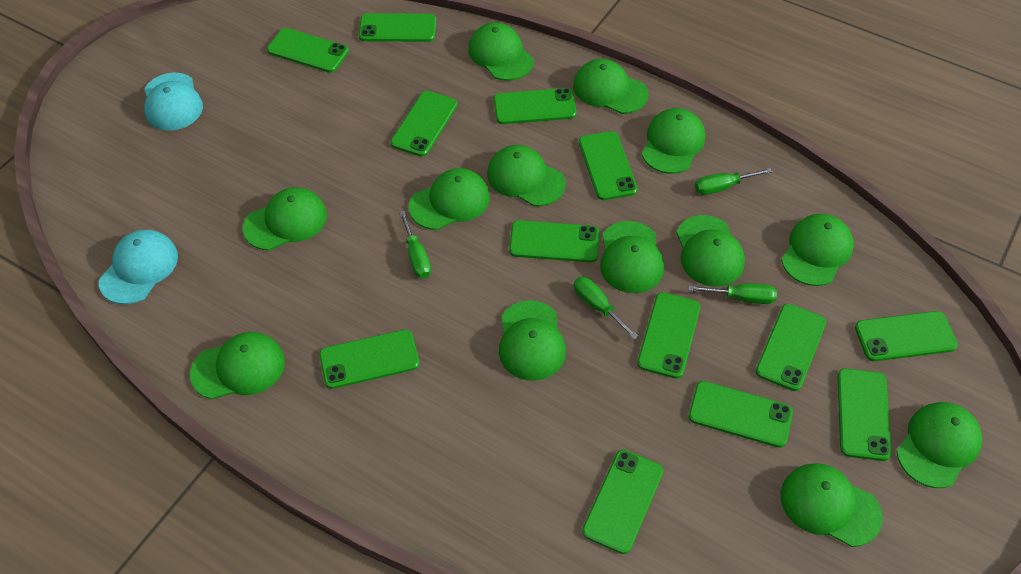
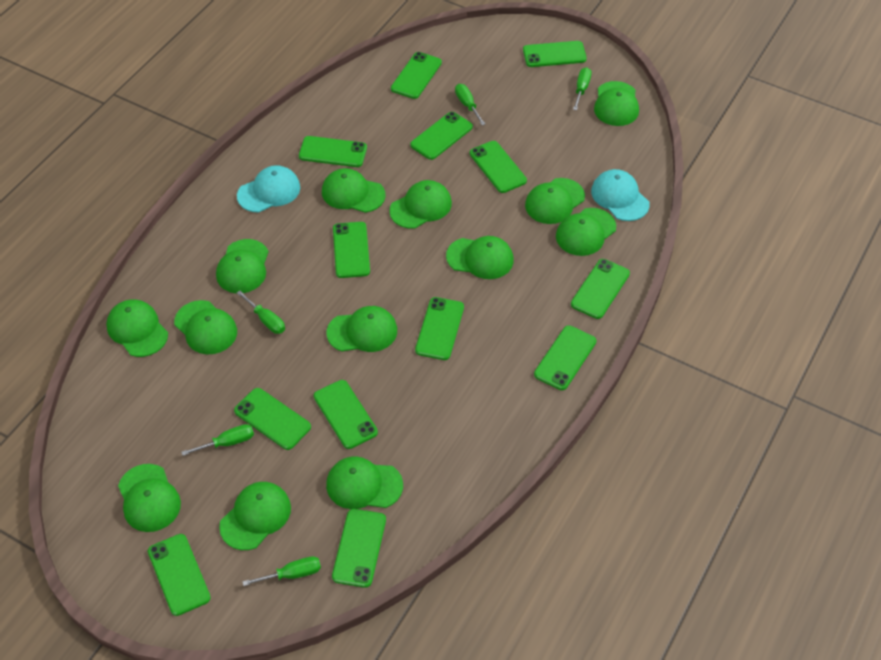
green screwdriver: [399,211,431,278] [574,277,638,339] [688,284,777,304] [695,168,772,195] = 4 -> [181,424,254,456] [237,291,285,334] [242,556,321,586] [455,84,485,125] [573,67,592,110] = 5

